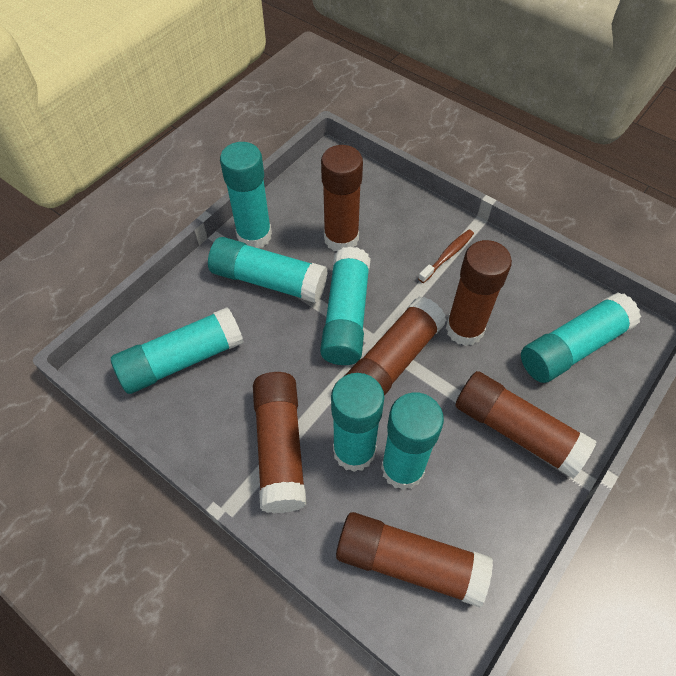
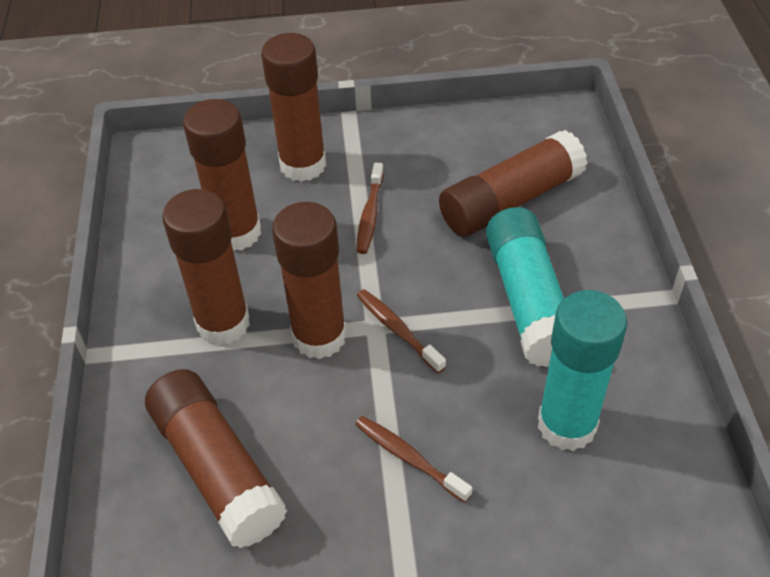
brown toothbrush: [418,230,474,283] = 1 -> [355,416,472,503] [357,162,384,254] [357,289,446,373] = 3
turquoise glue stick: [111,307,244,394] [208,237,328,303] [220,142,272,248] [320,246,371,365] [331,373,385,472] [381,392,444,490] [521,292,641,383] = 7 -> [486,207,564,367] [538,290,627,451] = 2

